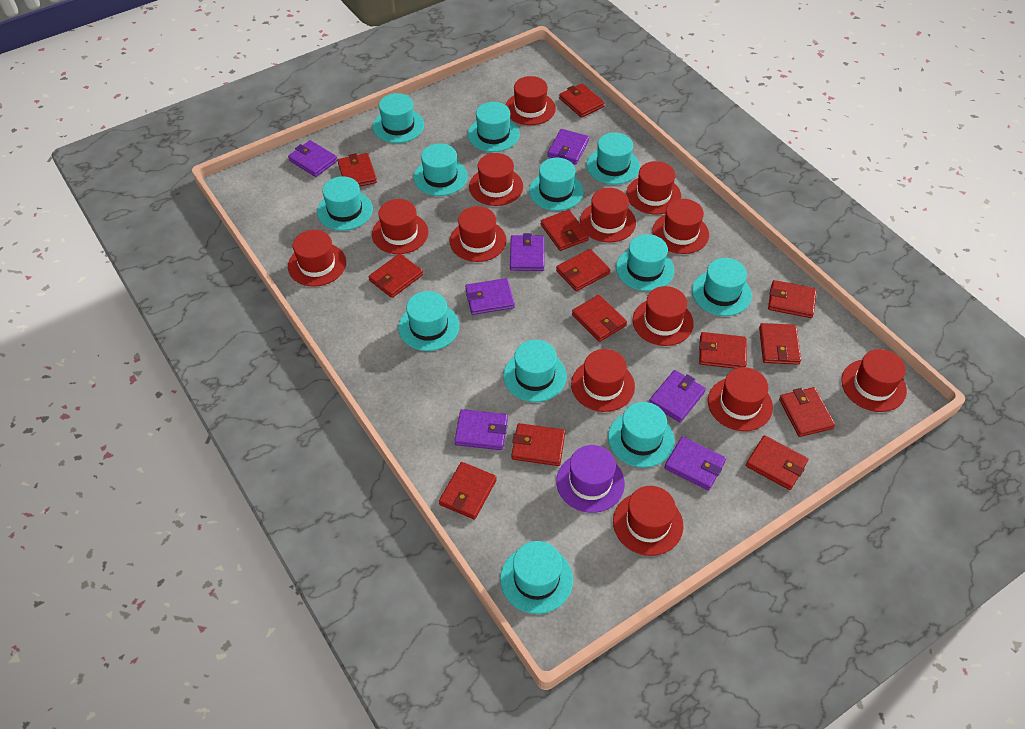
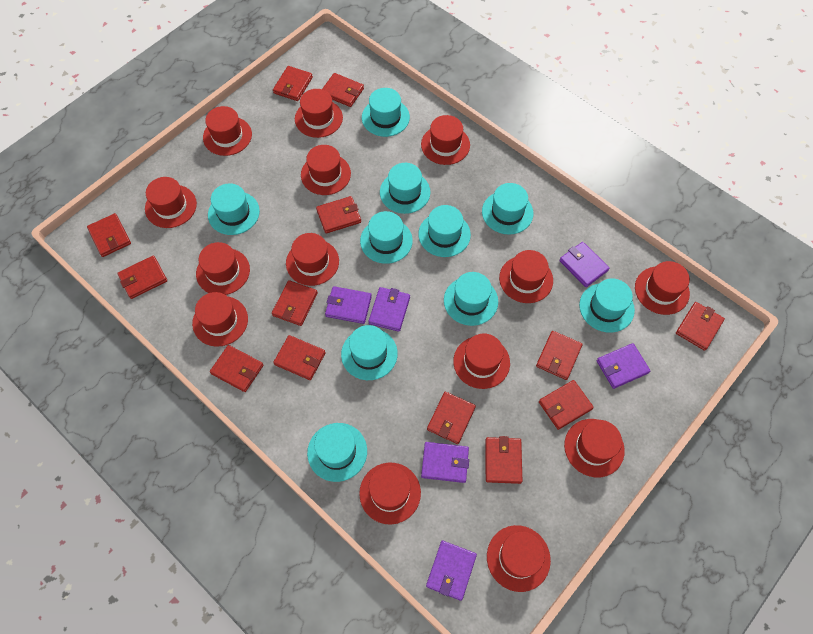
purple hat: [556,445,625,513] = 1 -> none = 0
purple wallet: [288,140,338,177] [454,409,508,450] [465,278,515,315] [510,233,544,271] [547,129,589,164] [649,370,706,422] [664,436,726,490] = 7 -> [325,286,372,324] [368,287,410,332] [421,442,469,483] [426,541,477,601] [559,242,609,287] [597,343,650,389] = 6
red hat: [288,230,346,287] [372,199,428,254] [449,206,507,262] [469,153,523,206] [506,76,556,125] [571,349,635,412] [580,188,636,243] [613,486,683,556] [626,161,681,215] [633,286,694,346] [652,199,709,254] [708,367,773,431] [841,349,907,412] = 13 -> [145,177,197,228] [192,292,248,347] [196,242,250,295] [203,106,252,156] [286,233,339,286] [295,89,343,138] [301,145,351,195] [359,462,421,524] [421,115,470,165] [453,334,510,389] [487,525,551,592] [499,250,553,303] [564,419,625,478] [635,261,690,315] = 14
turquoise hat: [317,176,373,231] [373,93,424,143] [398,291,459,351] [414,143,468,196] [468,102,519,152] [500,541,573,614] [503,340,567,402] [529,158,584,211] [586,133,640,184] [608,402,674,468] [616,234,674,291] [692,258,752,316] = 12 -> [208,183,260,235] [307,423,367,482] [341,325,398,380] [360,211,413,264] [362,88,410,137] [380,163,430,214] [418,205,471,257] [444,272,498,326] [482,183,533,235] [579,279,635,333] = 10

